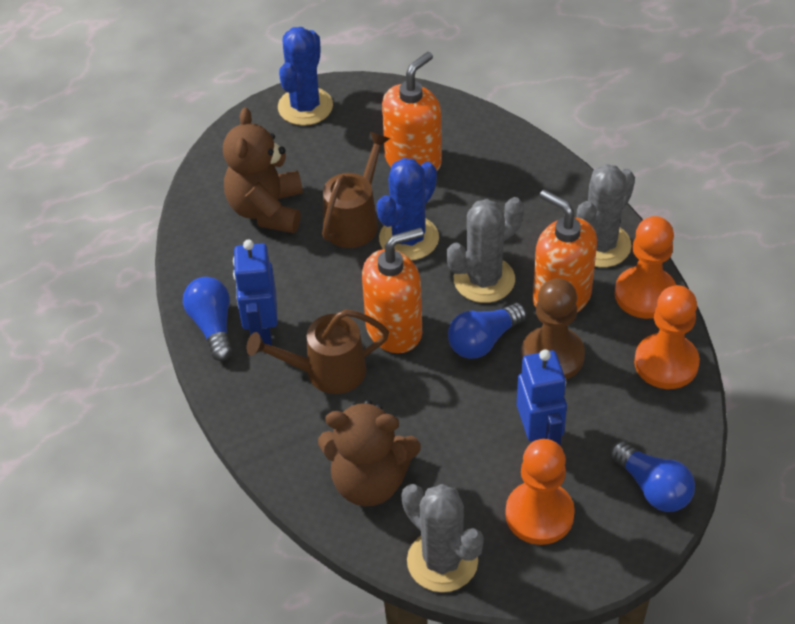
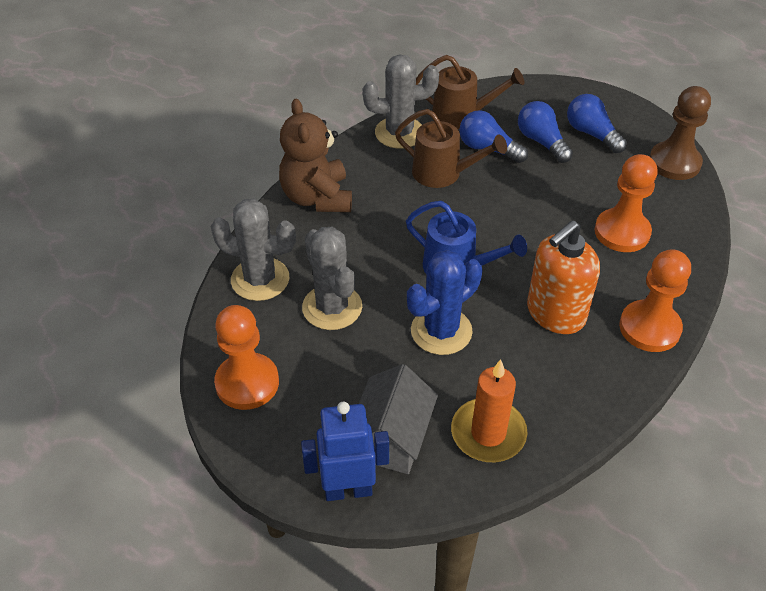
blue cactus: [278,27,333,126] [377,158,439,260] = 2 -> [407,250,482,355] = 1
blue robot: [233,240,278,346] [517,349,567,445] = 2 -> [301,402,389,501] = 1
blue watering can: none = 0 -> [406,201,527,274] = 1
brown teddy bear: [223,108,303,233] [318,400,421,506] = 2 -> [279,98,352,212] = 1
grey house: none = 0 -> [359,364,438,474] = 1
orange candle: none = 0 -> [451,359,528,462] = 1
orange soap dispenser: [362,228,423,353] [382,52,442,171] [533,190,597,313] = 3 -> [527,220,600,334] = 1

